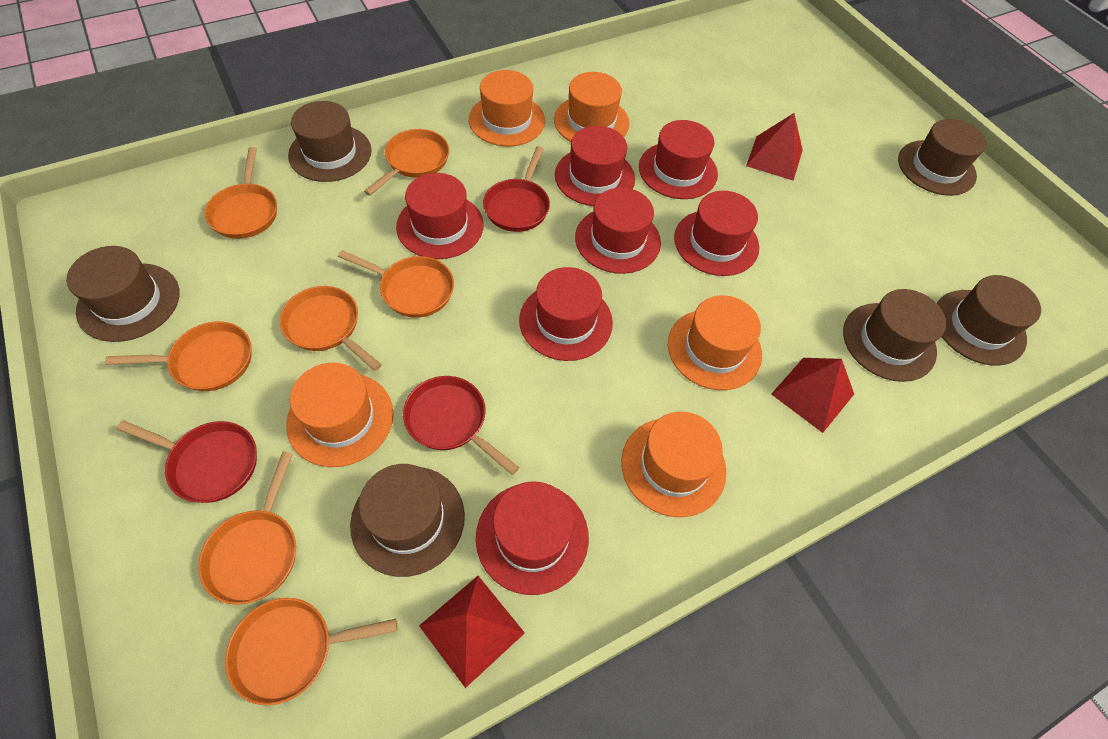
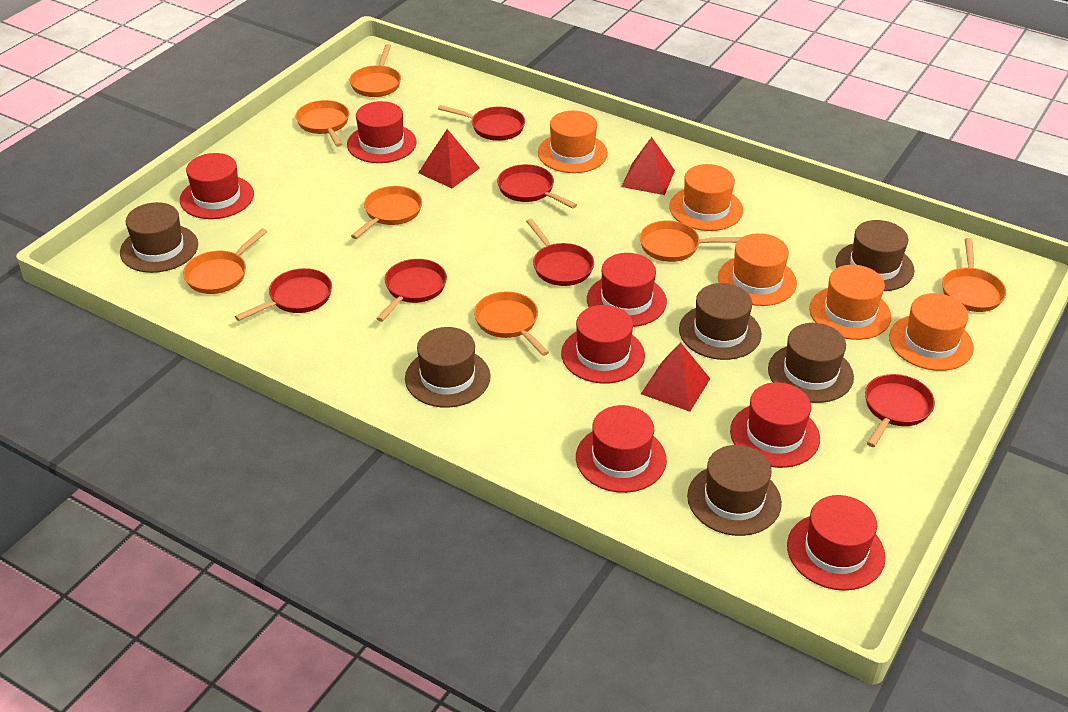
red pan: [117,420,257,503] [403,376,519,475] [483,146,550,232] = 3 -> [235,268,332,321] [376,259,447,322] [438,105,525,141] [497,164,577,208] [526,219,594,286] [865,374,935,447] = 6

